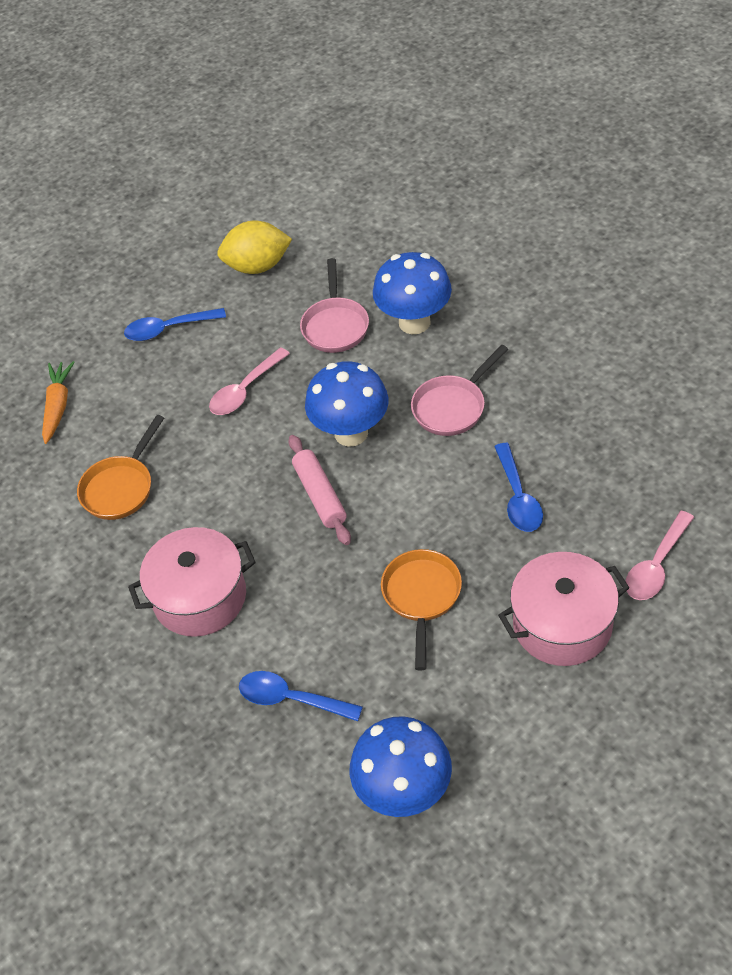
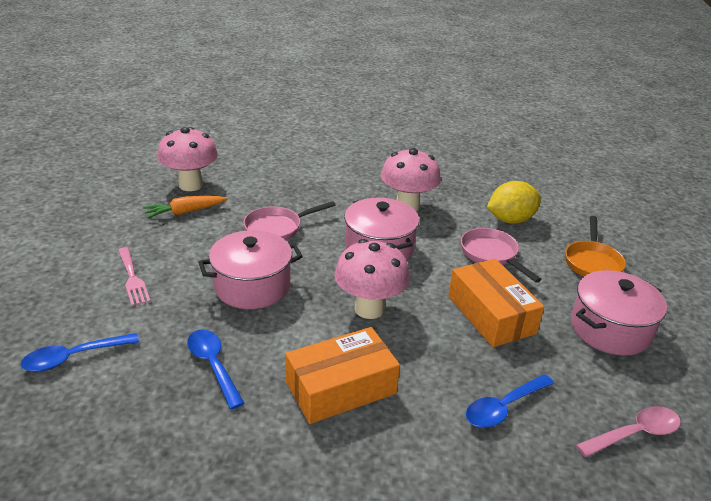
blue mushroom: [305,361,389,447] [350,716,452,817] [373,252,452,334] = 3 -> none = 0
orange box: none = 0 -> [285,327,400,424] [448,259,544,347] = 2
orange pan: [77,415,164,520] [381,549,462,670] = 2 -> [565,216,626,276] = 1
pink fork: none = 0 -> [118,247,151,306] = 1
pink mushroom: none = 0 -> [158,127,218,191] [335,239,410,319] [381,148,441,212] = 3
pink pot: [128,527,256,637] [498,552,629,666] = 2 -> [198,230,303,309] [344,197,419,261] [571,270,667,356] = 3
pink rolling pin: [288,435,351,545] = 1 -> none = 0
pink spoon: [209,347,290,415] [625,511,694,600] = 2 -> [576,406,681,457] = 1

